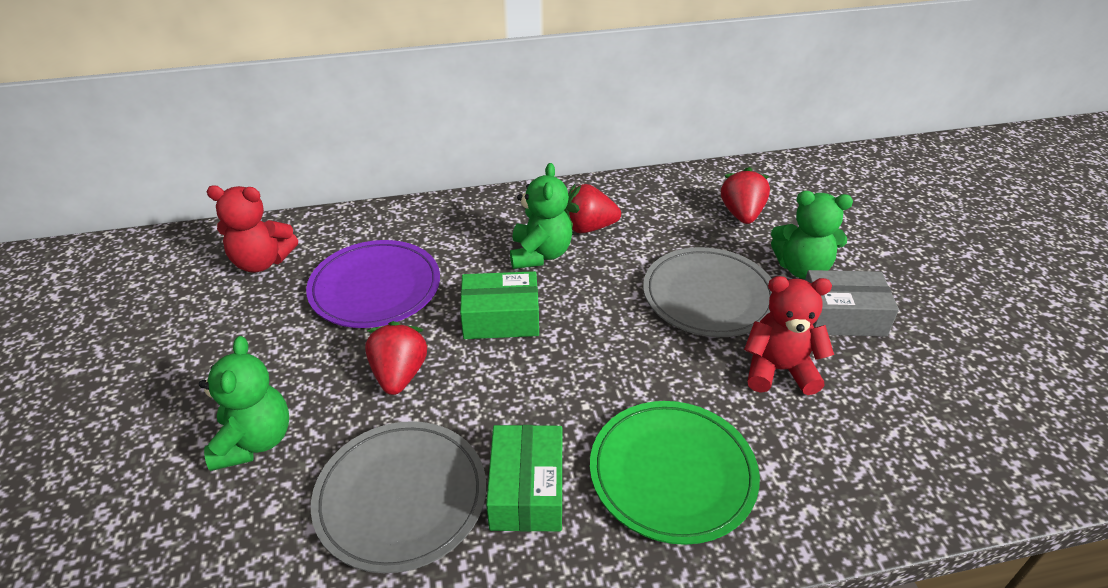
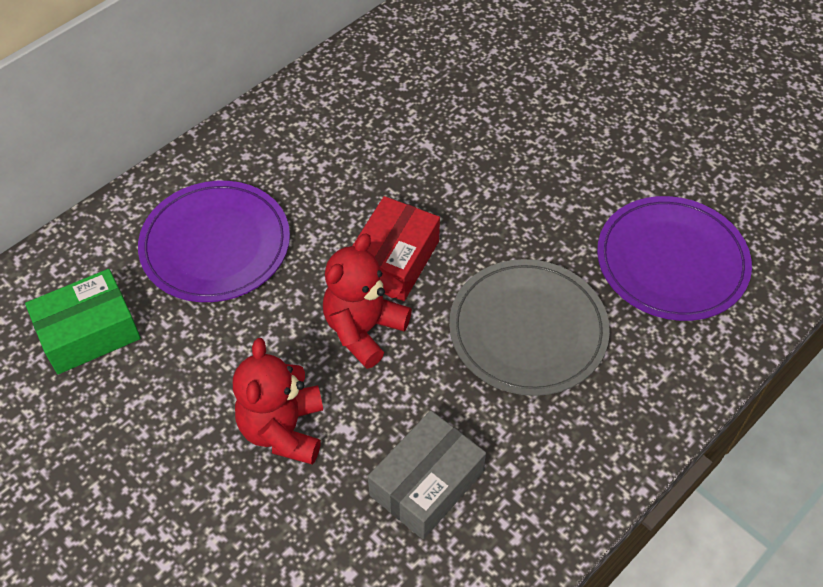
green box: [460,271,539,339] [486,425,562,532] = 2 -> [25,269,141,374] = 1
green plate: [590,401,760,545] = 1 -> none = 0
green teddy bear: [199,336,289,471] [510,163,572,269] [771,191,853,279] = 3 -> none = 0
grey plate: [311,421,486,573] [643,247,772,337] = 2 -> [449,259,610,396] = 1
purple plate: [306,240,440,328] = 1 -> [138,181,290,302] [597,196,752,321] = 2
red box: none = 0 -> [352,196,440,301] = 1
red strawberry: [365,321,428,395] [564,184,621,233] [720,167,770,224] = 3 -> none = 0

